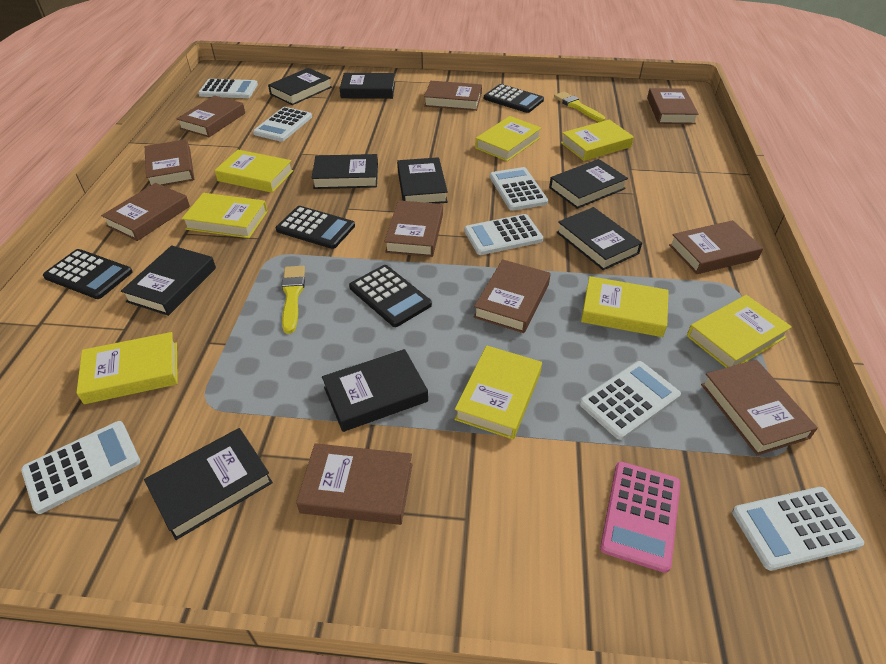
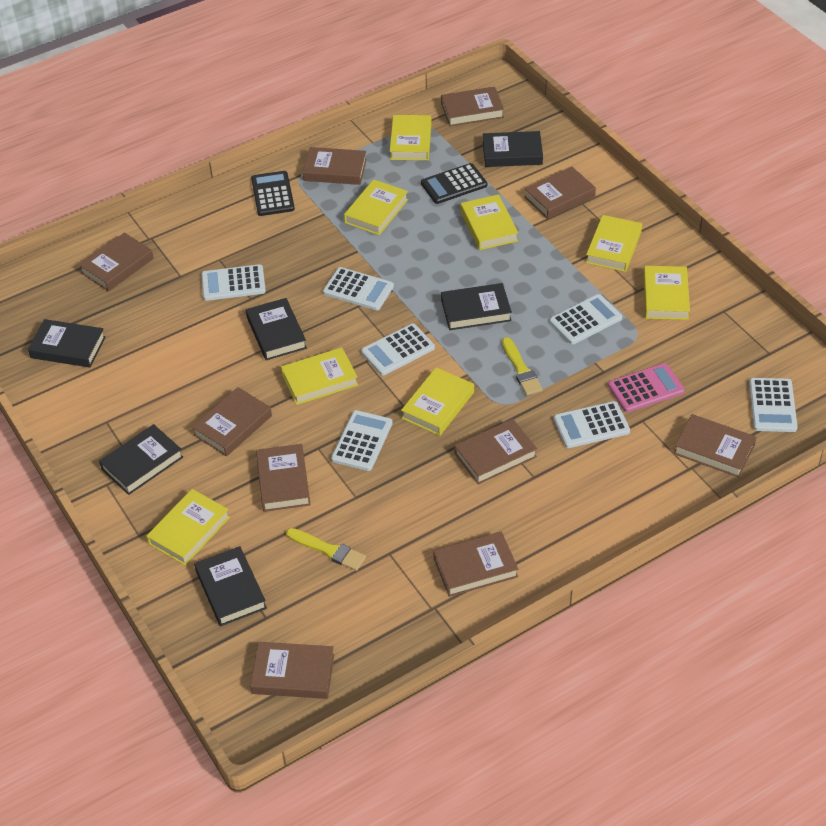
black book: [121,245,216,316] [144,428,273,540] [268,68,332,105] [311,154,378,189] [322,349,428,432] [339,73,395,99] [397,157,448,204] [549,159,628,209] [556,207,642,270] = 9 -> [28,319,106,368] [99,424,183,495] [194,546,267,626] [246,298,307,360] [441,283,512,330] [483,131,543,167] = 6
black calculator: [43,249,133,299] [276,206,355,249] [349,265,432,327] [484,84,544,113] = 4 -> [251,171,295,216] [421,163,487,204] = 2

